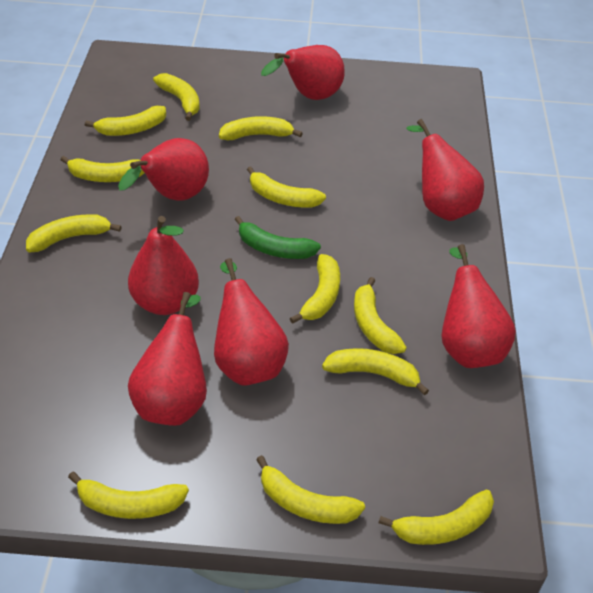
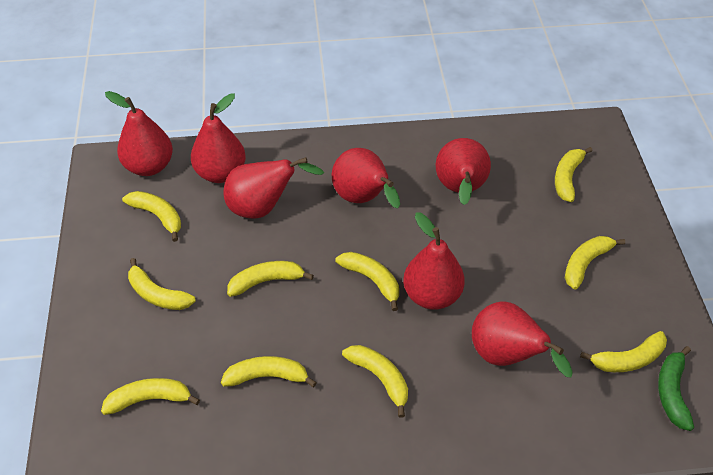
yellow banana: [26,214,122,252] [60,156,145,182] [68,471,189,519] [85,106,166,136] [153,73,200,121] [219,116,303,140] [247,166,326,208] [256,455,365,524] [290,254,340,324] [322,348,429,395] [354,277,407,354] [378,489,494,545] = 12 -> [101,378,200,415] [122,191,181,242] [128,258,196,310] [221,356,317,387] [227,261,314,297] [336,252,399,311] [342,345,408,418] [555,147,592,202] [565,236,625,290] [580,331,667,372] = 10

